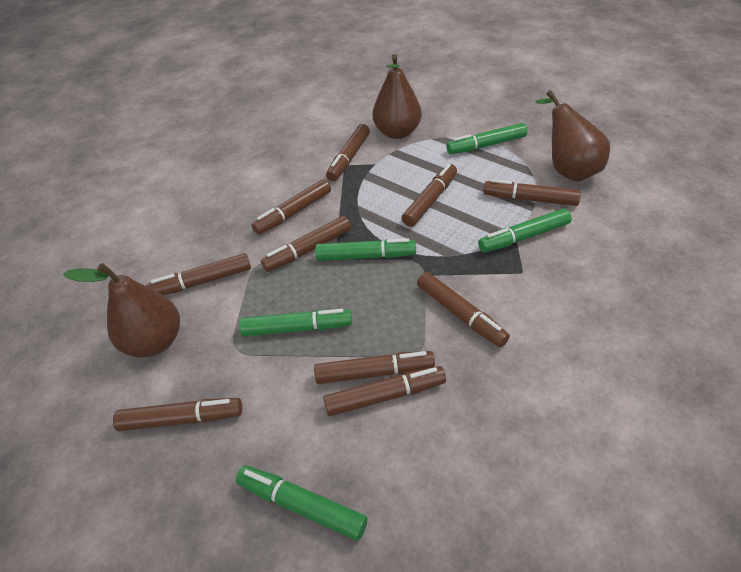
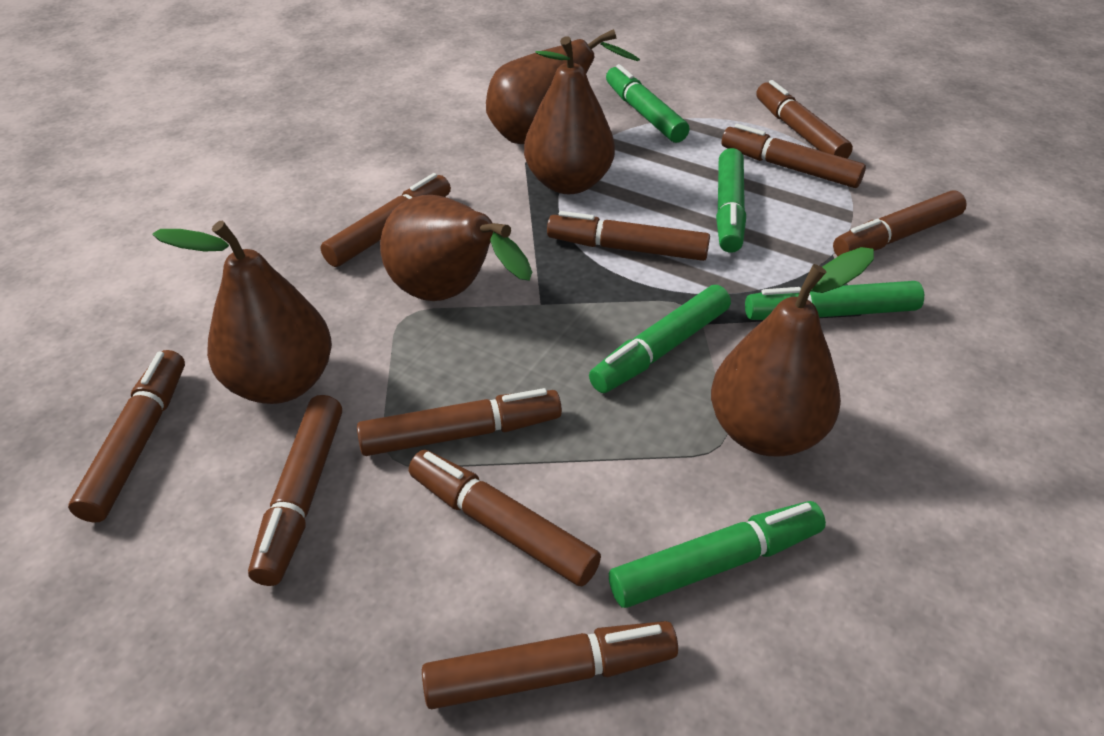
brown pear: [63,263,180,357] [372,54,422,139] [535,90,610,182] = 3 -> [153,220,332,404] [380,195,532,301] [486,29,640,144] [524,36,615,194] [711,247,874,456] = 5

